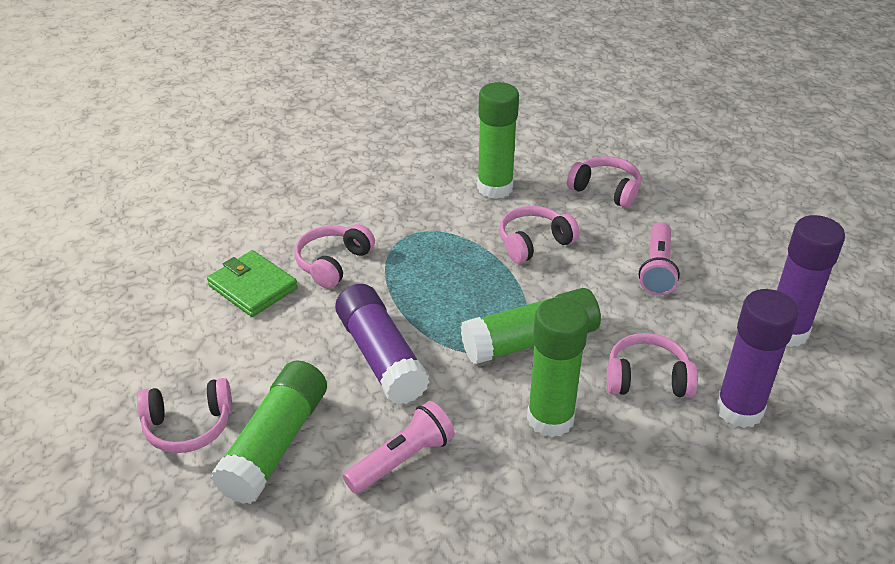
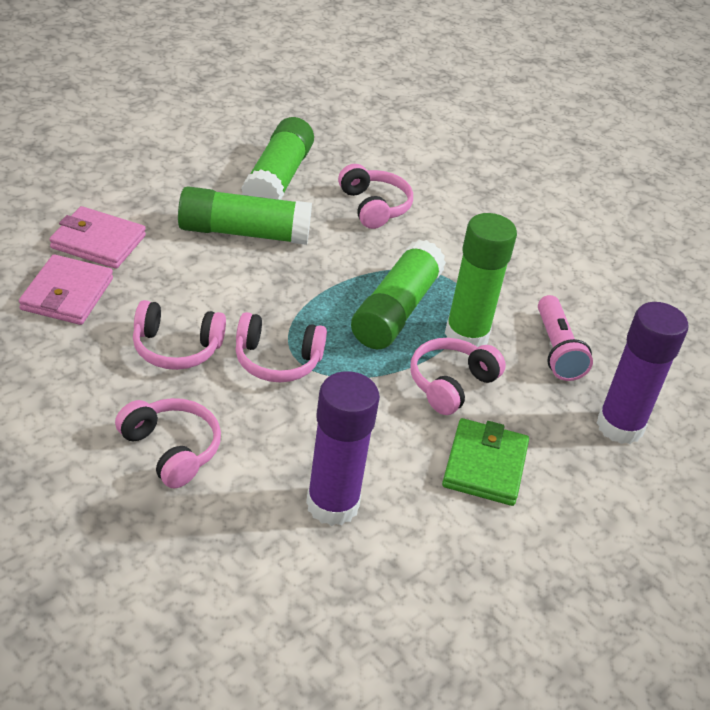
pink flashlight: [343,401,455,494] [639,222,680,296] = 2 -> [538,295,593,381] = 1
pink wallet: none = 0 -> [19,254,113,325] [50,206,146,269] = 2
purple glue stick: [335,284,430,405] [716,289,799,428] [777,215,845,347] = 3 -> [306,371,380,526] [597,302,688,444] = 2

